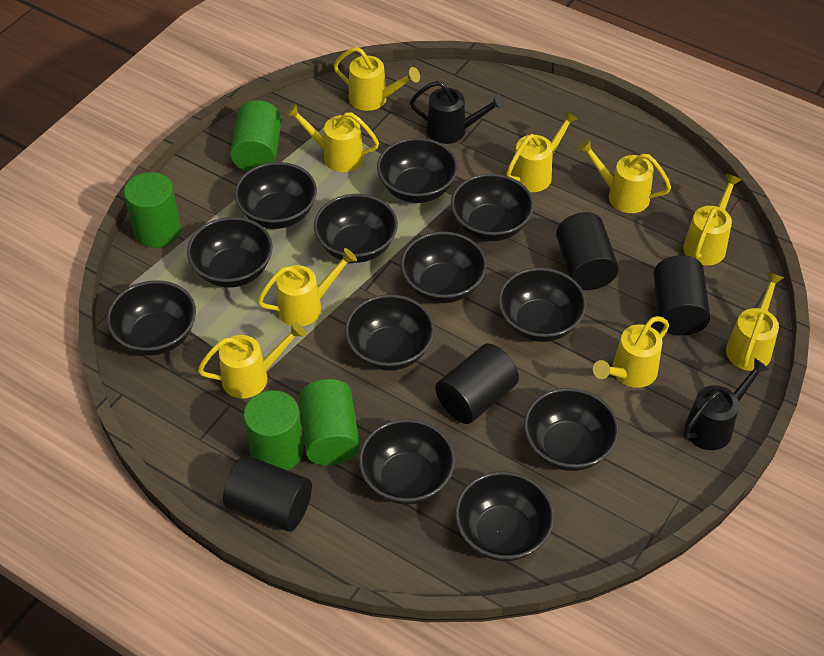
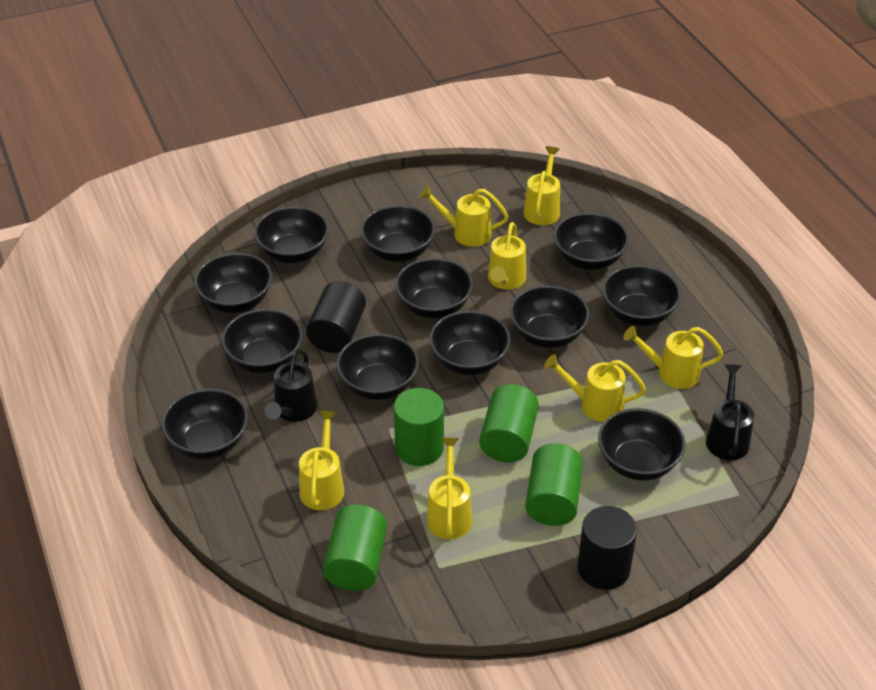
black cylinder: [223,455,312,532] [435,343,519,424] [556,212,619,290] [653,255,710,336] = 4 -> [306,281,366,353] [577,506,637,590] = 2
yellow watering can: [198,321,306,398] [258,248,357,326] [286,104,379,172] [333,47,420,111] [506,110,578,192] [577,139,671,213] [593,316,669,388] [683,174,742,265] [726,272,784,371] = 9 -> [299,411,344,510] [420,186,509,247] [427,438,472,539] [488,222,526,290] [523,146,560,225] [544,354,646,422] [623,326,724,389] = 7

